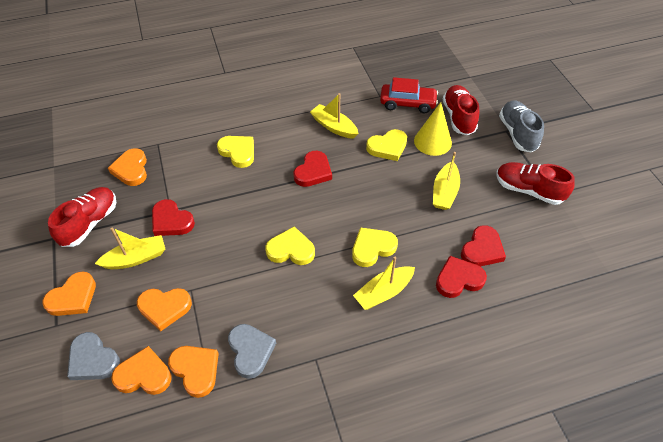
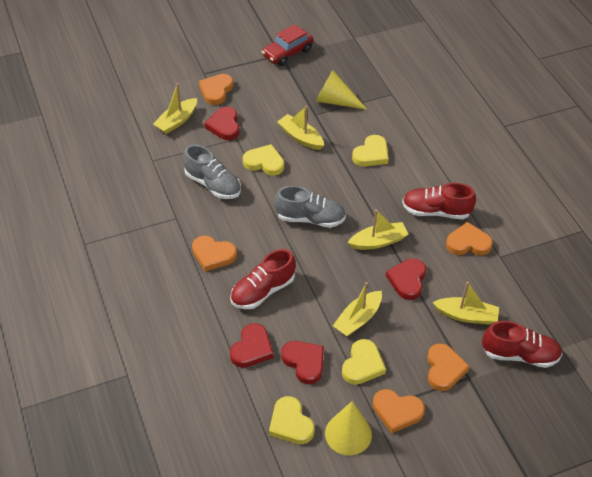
grey heart: [67,332,120,380] [228,324,276,379] = 2 -> none = 0
grey shoe: [499,100,544,153] = 1 -> [183,144,241,199] [274,186,346,228] = 2
yellow boat: [95,227,165,269] [310,93,359,139] [353,257,415,310] [433,152,460,210] = 4 -> [153,83,197,134] [277,106,324,150] [333,282,382,337] [347,209,409,250] [432,282,499,324] = 5
yellow cone: [414,102,452,156] = 1 -> [315,70,368,110] [325,401,372,455] = 2

